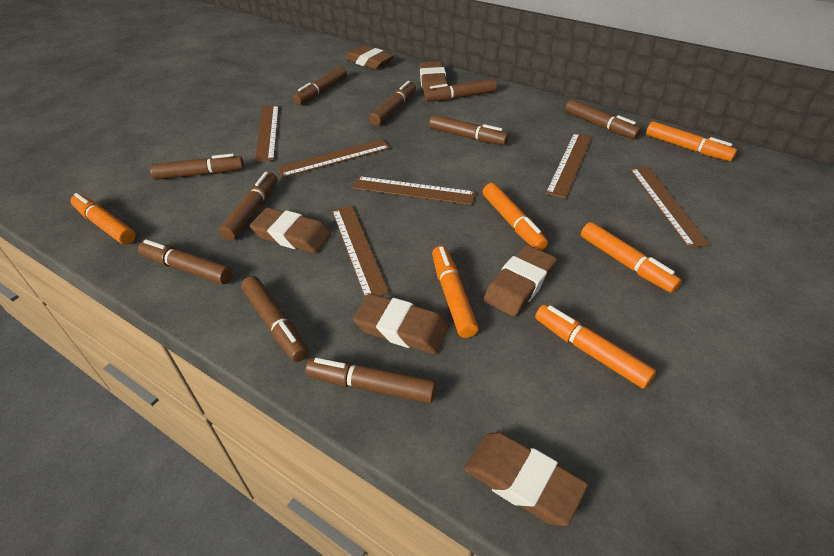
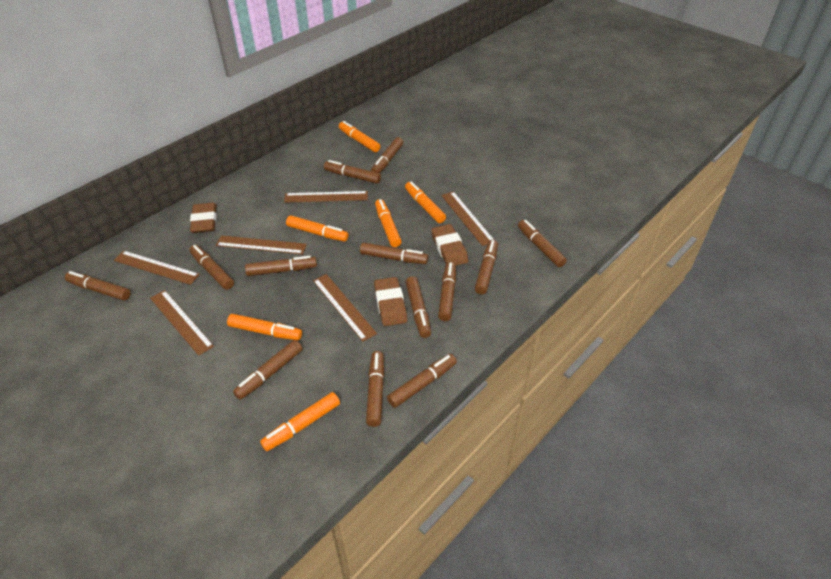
brown eraser: [250,208,331,254] [345,45,394,69] [353,293,449,354] [419,61,447,93] [464,432,588,526] [483,245,557,317] = 6 -> [190,203,217,233] [374,277,407,326] [431,224,468,266] = 3
brown marker: [138,239,233,284] [150,153,244,180] [219,172,277,240] [241,276,308,362] [293,66,347,105] [305,358,436,403] [369,81,416,126] [424,79,497,102] [429,115,509,145] [565,99,641,139] = 10 -> [65,271,131,301] [189,245,234,290] [233,340,302,400] [245,256,317,276] [324,160,381,184] [360,242,428,264] [366,351,384,427] [371,137,403,173] [387,354,457,408] [406,276,431,338] [438,262,456,321] [475,240,498,295] [518,220,567,267] = 13

